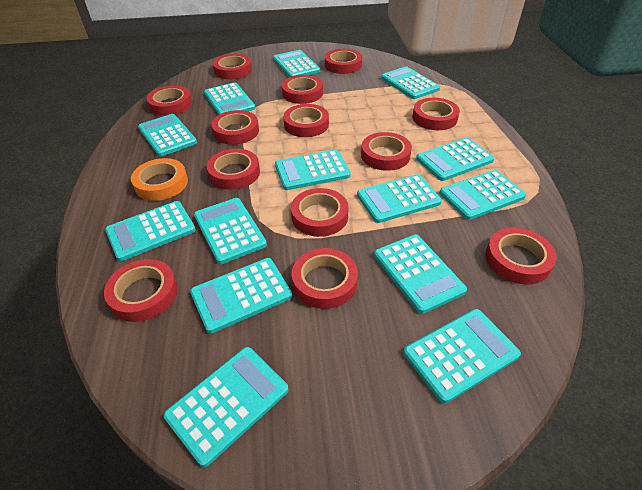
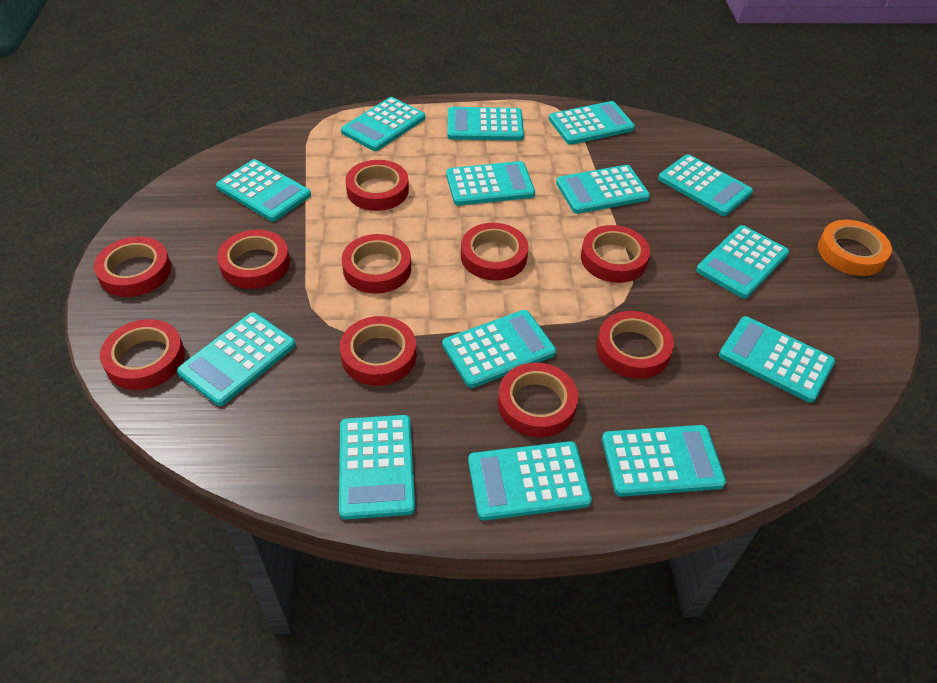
red tape: [104,259,178,322] [147,85,192,116] [207,149,260,190] [211,110,259,145] [213,54,252,79] [282,75,323,104] [283,104,329,137] [291,188,348,237] [292,248,358,309] [325,49,362,74] [361,132,412,171] [413,98,460,130] [485,227,557,285] = 13 -> [94,237,171,297] [100,319,185,390] [217,230,290,289] [340,316,416,386] [342,234,411,294] [345,160,409,211] [461,223,529,280] [498,363,578,438] [581,225,650,283] [596,311,674,379] = 10

